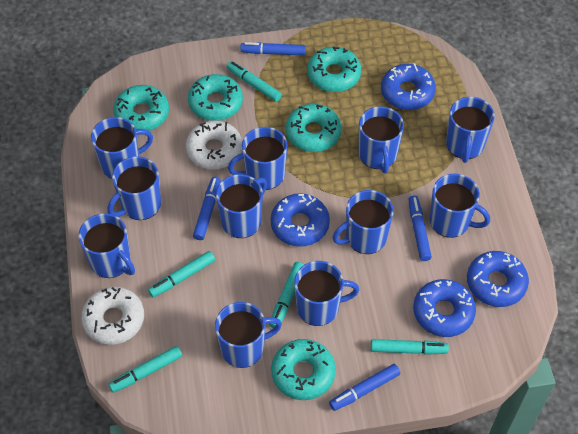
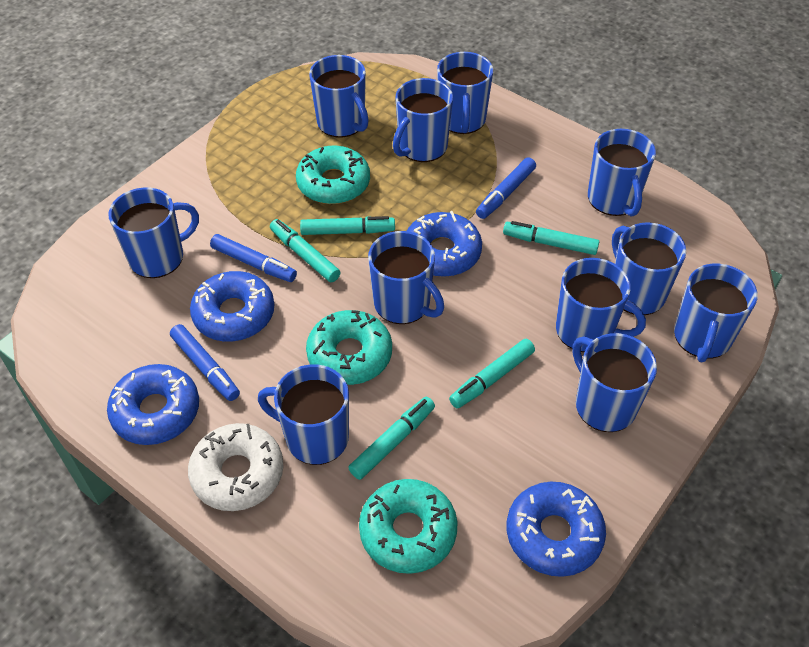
blue marker: [193,177,221,240] [240,42,305,56] [329,364,401,411] [408,195,432,261] = 4 -> [170,324,240,401] [210,234,297,282] [476,157,536,219] = 3
turquoise donut: [113,85,169,131] [188,74,243,121] [271,339,336,400] [286,104,342,152] [307,47,361,92] = 5 -> [296,145,370,204] [306,310,392,385] [359,479,457,574] = 3
white donut: [81,287,144,345] [186,120,242,170] = 2 -> [188,423,283,511] = 1

